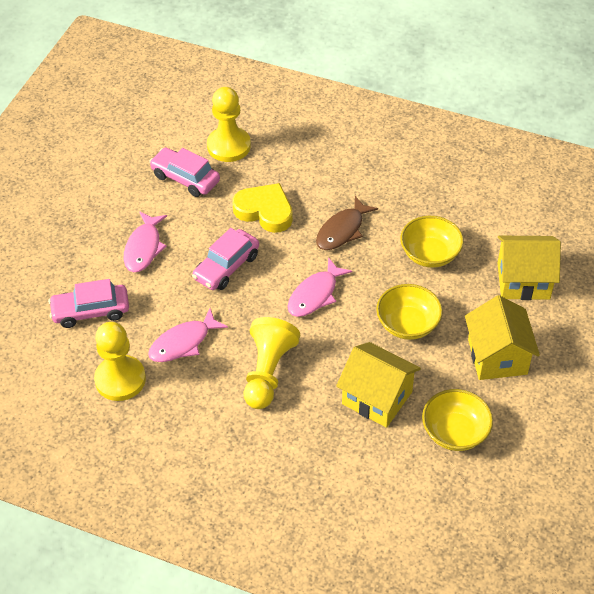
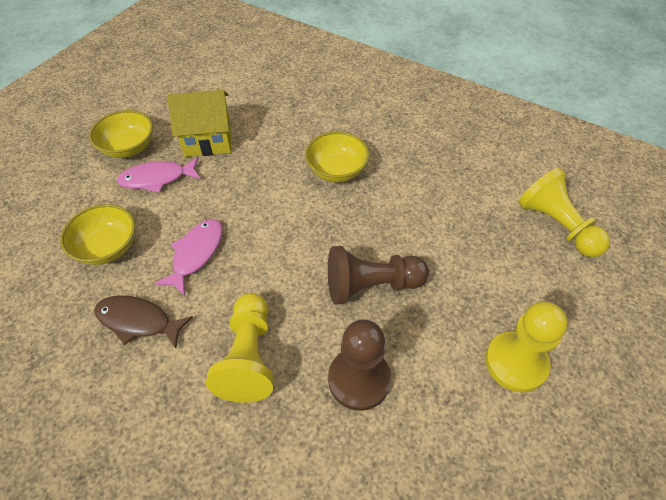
brown pawn: none = 0 -> [328,246,429,305] [328,319,391,411] = 2
pink car: [48,279,129,328] [149,148,220,197] [192,228,259,290] = 3 -> none = 0
pink fish: [124,212,167,272] [148,308,228,362] [288,257,352,317] = 3 -> [117,157,201,193] [154,219,223,295] = 2
yellow heart: [232,183,293,233] = 1 -> none = 0
yellow house: [336,342,421,428] [465,295,540,380] [498,236,561,300] = 3 -> [167,90,231,157] = 1

